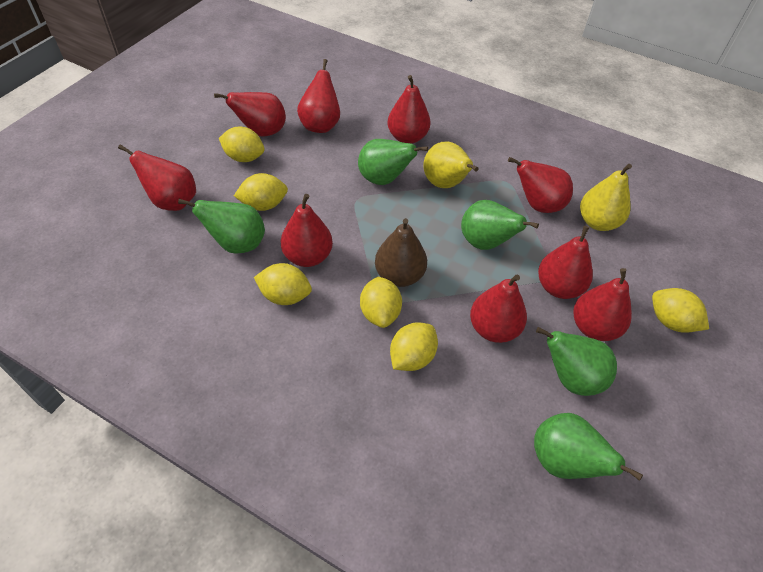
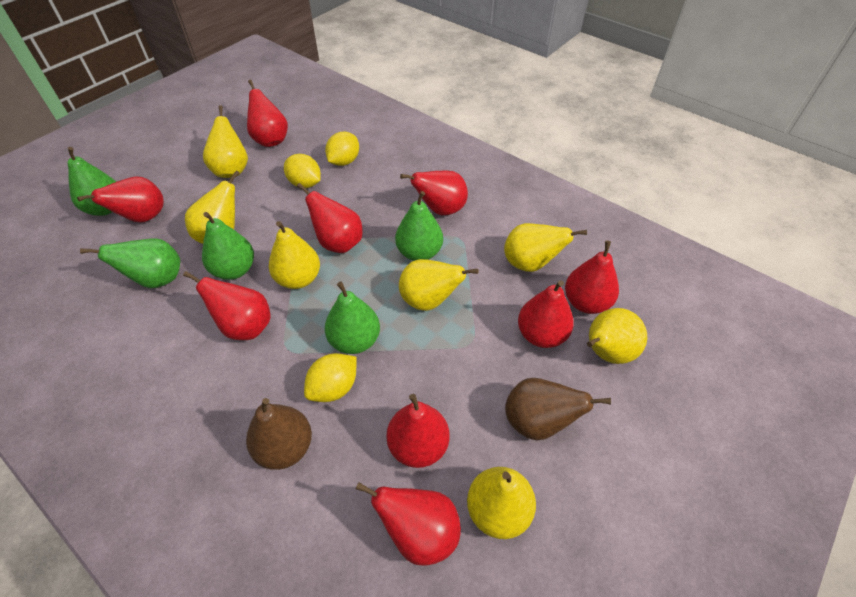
brown pear: [375,218,427,287] = 1 -> [246,398,312,470] [505,378,611,441] = 2
yellow lemon: [219,126,265,162] [234,173,288,211] [254,263,312,305] [360,277,402,328] [390,322,438,371] [652,288,709,333] = 6 -> [284,154,321,188] [304,353,357,402] [325,131,359,166] = 3
yellow pear: [423,142,478,188] [580,164,632,231] = 2 -> [185,170,240,244] [203,105,248,178] [269,221,320,289] [399,259,478,311] [467,467,536,539] [504,223,587,272] [587,308,647,364] = 7

